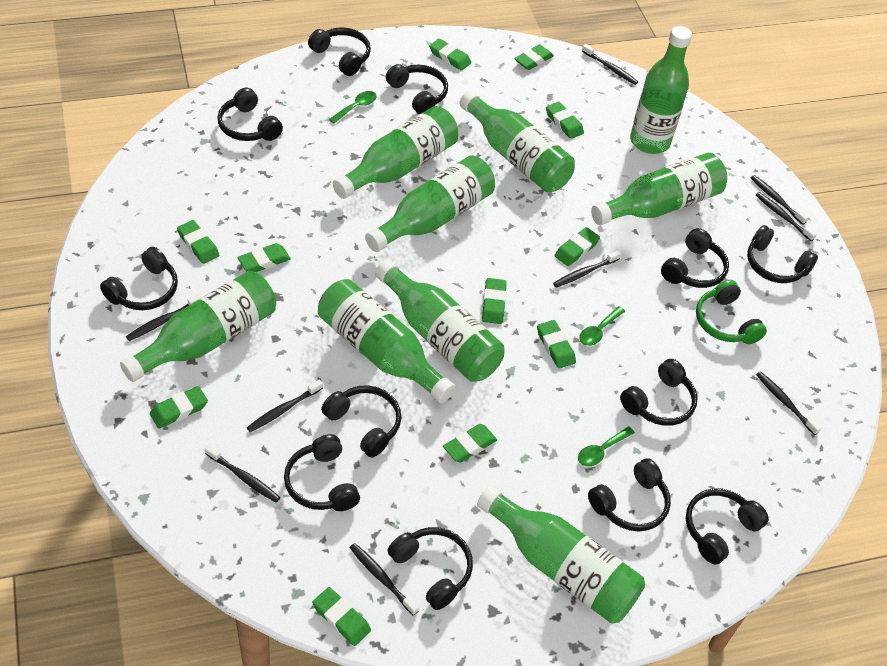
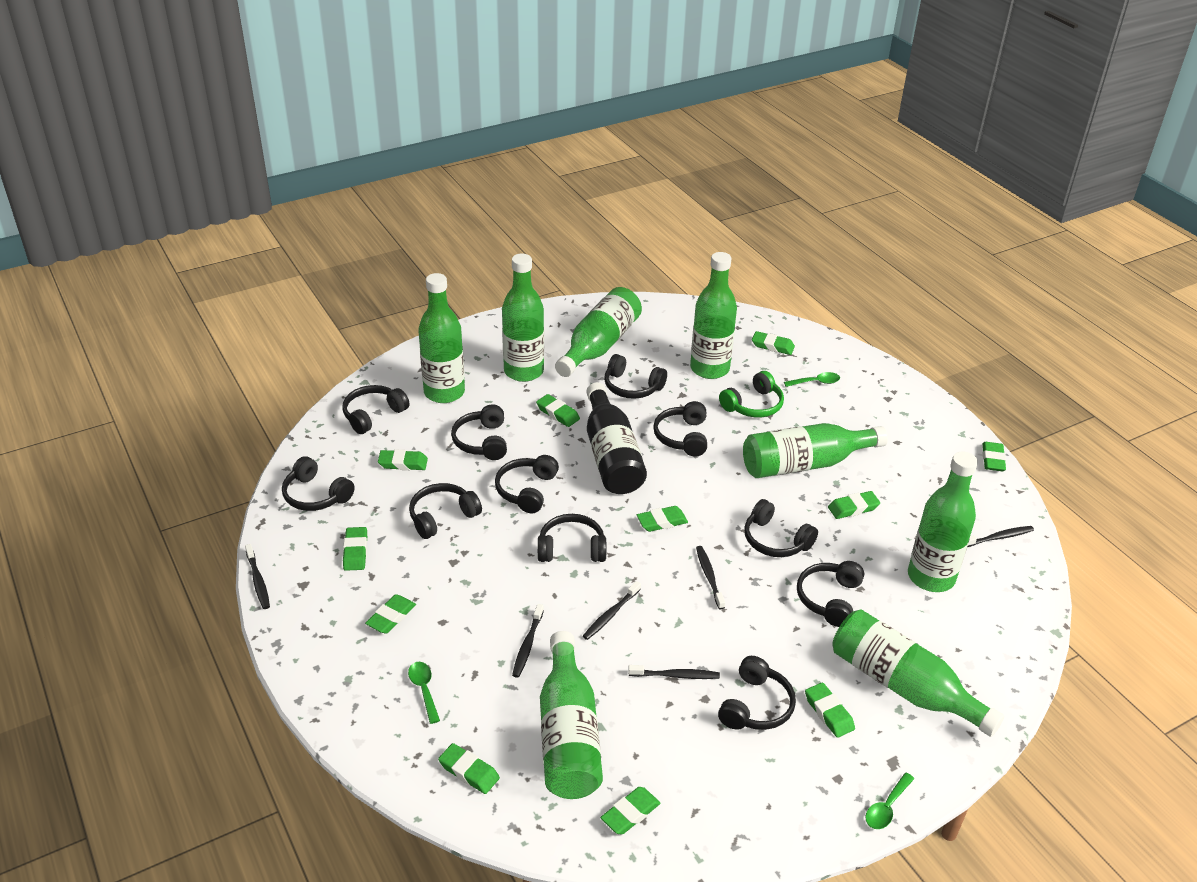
black bottle: none = 0 -> [586,382,647,494] = 1
black headphones: [100,247,178,310] [217,88,283,141] [284,434,360,511] [308,28,371,76] [321,385,401,457] [386,64,448,114] [388,527,473,610] [588,458,671,532] [620,359,698,426] [661,228,729,288] [686,488,769,565] [747,225,818,283] = 12 -> [282,456,355,511] [343,385,409,434] [409,483,482,539] [451,404,507,460] [495,455,559,513] [538,514,606,562] [604,354,667,399] [653,401,707,457] [718,656,796,730] [744,499,818,557] [797,561,864,627] = 11
black toothbrush: [126,294,202,341] [205,445,281,503] [247,380,323,432] [349,543,419,616] [553,251,621,288] [582,44,638,85] [751,175,808,225] [756,192,817,241] [756,371,821,435] = 9 -> [245,544,270,609] [512,604,544,678] [583,581,641,640] [628,665,720,679] [696,546,725,610] [967,526,1034,547] = 6
green bottle: [120,271,276,382] [318,279,455,403] [333,106,458,199] [365,156,495,252] [375,259,505,382] [459,91,575,193] [477,485,645,624] [591,153,727,225] [630,26,692,154] = 9 -> [418,273,465,403] [502,254,544,382] [540,631,603,799] [555,287,642,377] [690,252,737,379] [743,423,888,478] [832,610,1004,737] [908,452,978,592] = 8

